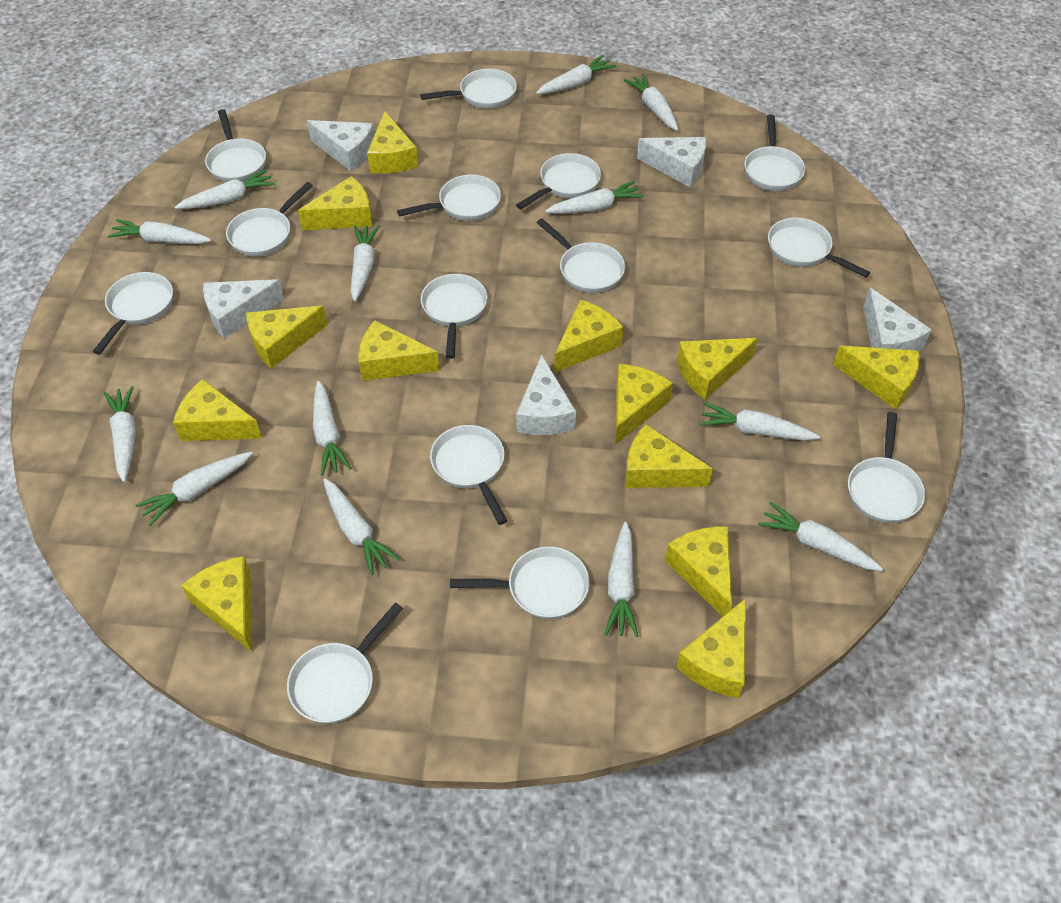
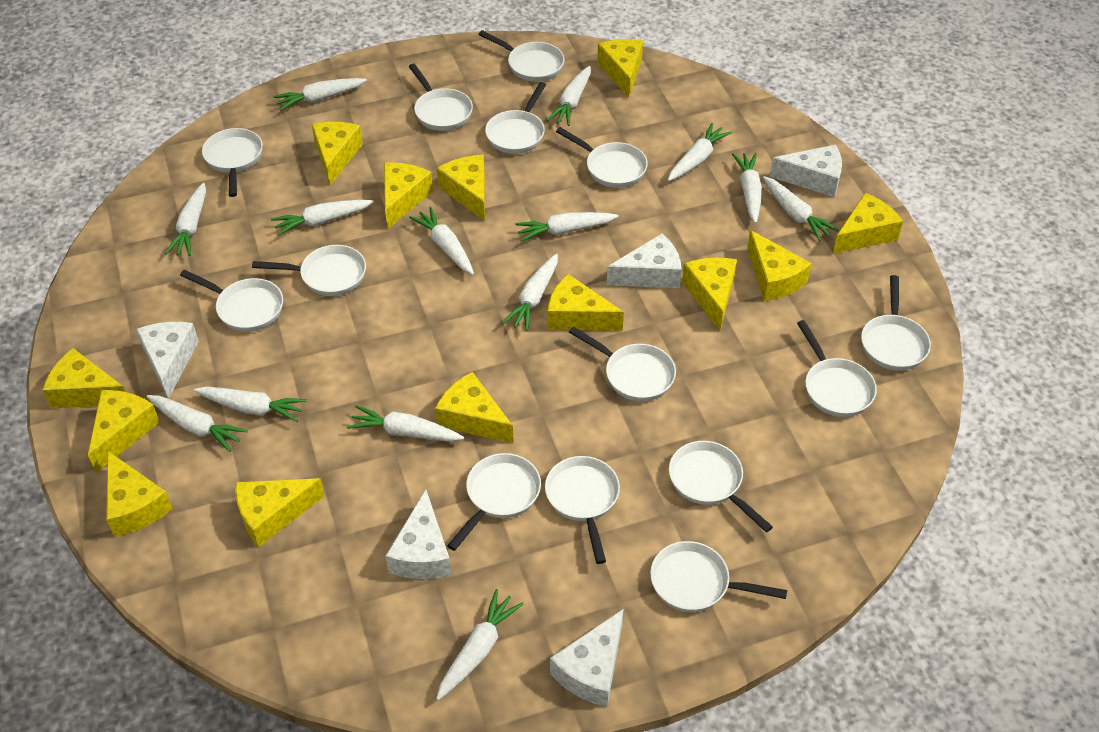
white carrot: [104,386,136,482] [108,219,211,244] [135,452,253,526] [175,169,275,209] [313,381,351,476] [323,478,400,575] [351,225,380,302] [536,55,616,94] [545,181,644,214] [604,522,638,637] [624,74,678,131] [699,402,820,441] [758,501,883,571] = 13 -> [146,395,248,452] [165,183,206,256] [194,386,307,422] [271,200,374,236] [273,78,367,111] [347,405,464,442] [409,207,474,275] [436,589,524,700] [502,253,558,331] [516,212,619,242] [547,66,591,126] [668,123,732,181] [732,153,762,223] [763,176,839,241] = 14

